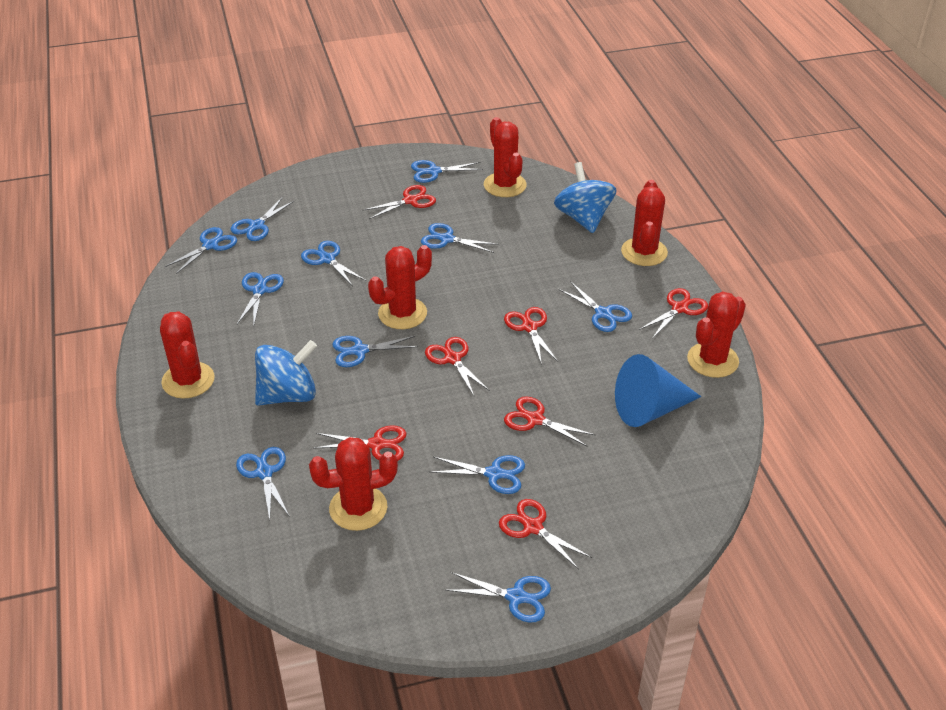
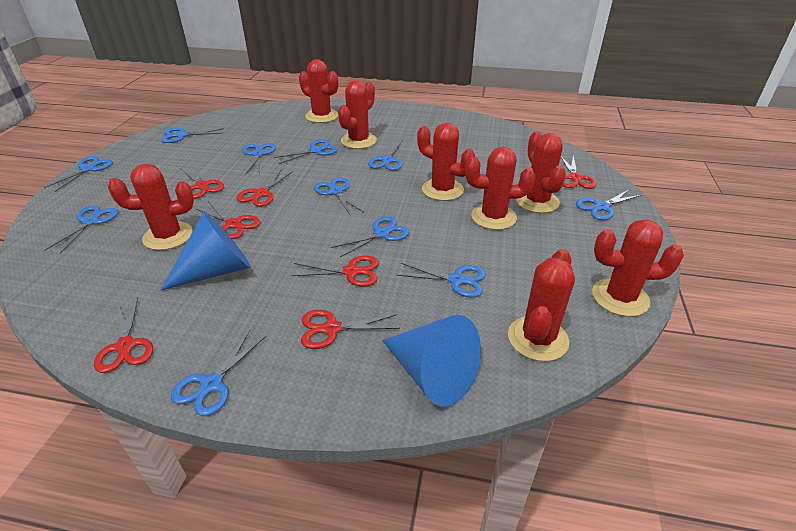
blue cone: [615,354,701,427] = 1 -> [161,212,251,290] [382,315,481,407] = 2
blue spinning top: [255,340,317,406] [554,162,616,233] = 2 -> none = 0
red cactus: [160,312,215,399] [309,437,398,531] [368,245,432,329] [484,117,527,197] [621,180,668,266] [687,291,746,378] = 6 -> [108,164,194,250] [299,59,338,123] [338,80,377,149] [417,123,475,201] [465,147,536,230] [508,249,575,361] [516,131,566,213] [592,219,684,317] = 8

